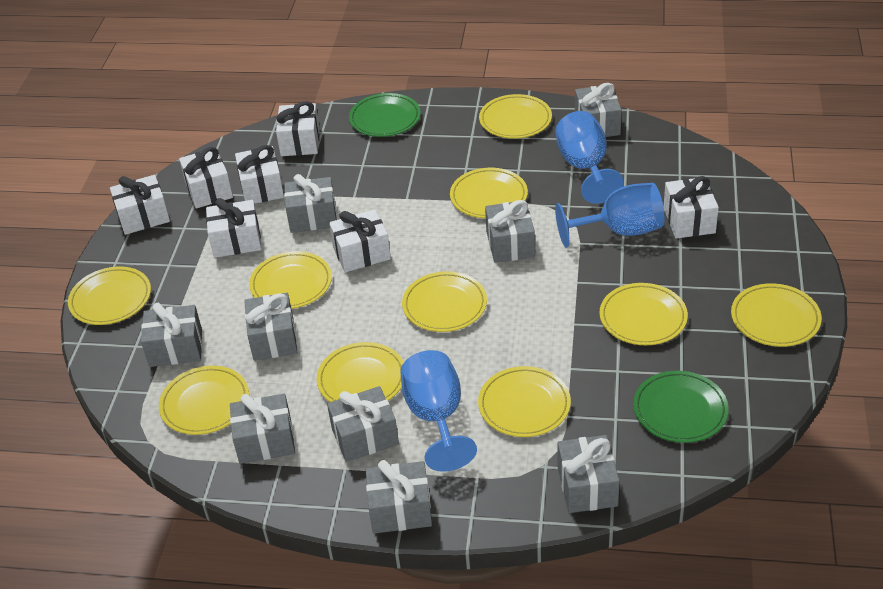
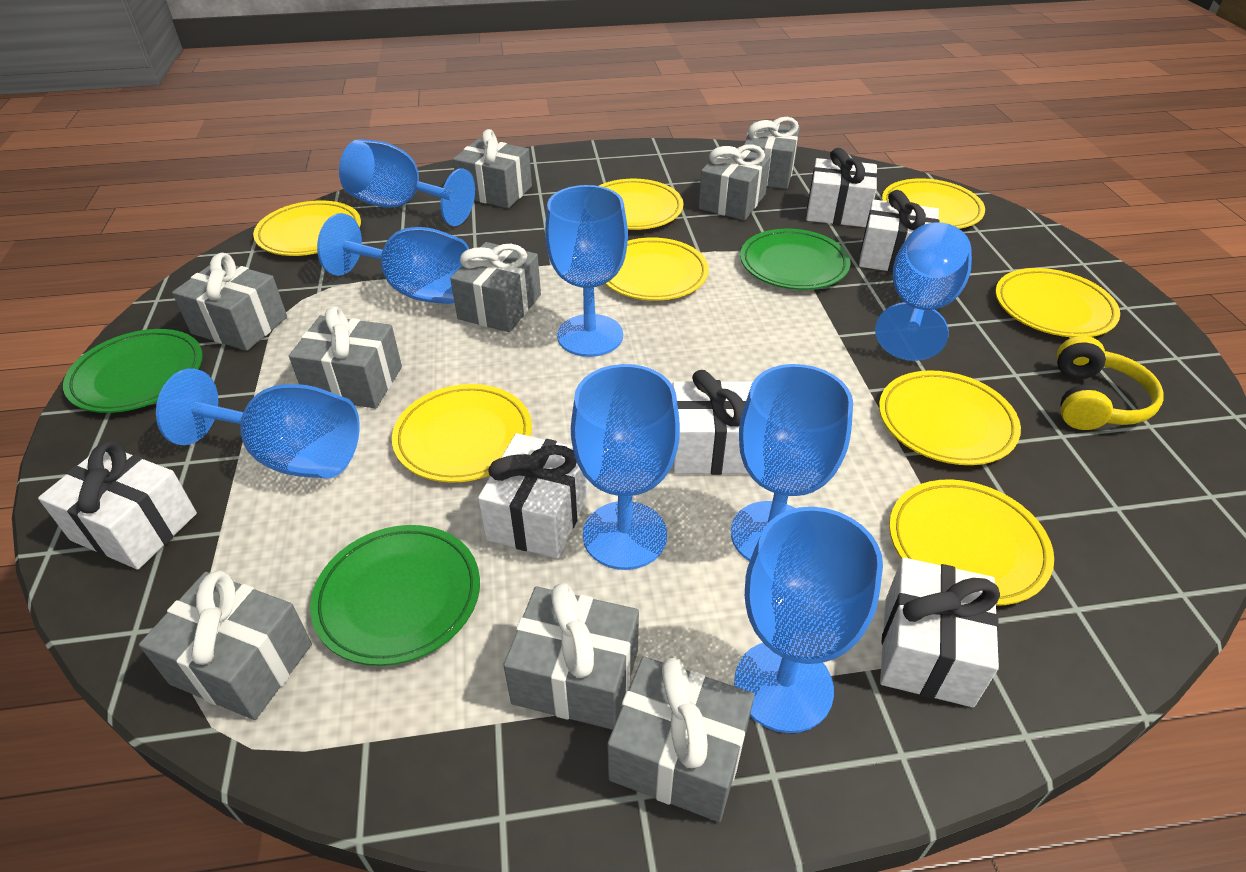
blue goblet: [400,350,477,472] [555,111,624,204] [555,183,664,248] = 3 -> [156,369,360,478] [317,213,469,304] [339,139,475,226] [545,185,628,357] [571,364,680,570] [731,364,853,561] [734,507,883,733] [875,222,972,361] = 8
green plate: [349,93,421,137] [633,371,729,443] = 2 -> [63,329,203,413] [310,525,480,666] [740,229,850,290] = 3
white gift: [110,175,170,235] [179,147,233,209] [206,198,261,258] [235,145,284,204] [276,101,320,156] [329,209,391,272] [664,176,719,239] = 7 -> [38,441,197,570] [478,433,589,559] [673,370,753,475] [806,148,878,227] [859,190,939,272] [880,557,1000,707] = 6
yellow headphones: none = 0 -> [1057,336,1164,430] = 1
yellow plate: [68,266,151,325] [159,366,249,435] [249,251,332,309] [317,342,404,402] [402,271,487,332] [450,168,528,218] [478,366,571,437] [479,94,552,139] [600,283,688,345] [731,283,822,347] = 10 -> [253,200,361,256] [392,384,532,483] [599,179,683,230] [605,238,709,301] [879,370,1021,465] [882,178,985,229] [889,479,1054,606] [995,268,1120,337] = 8

